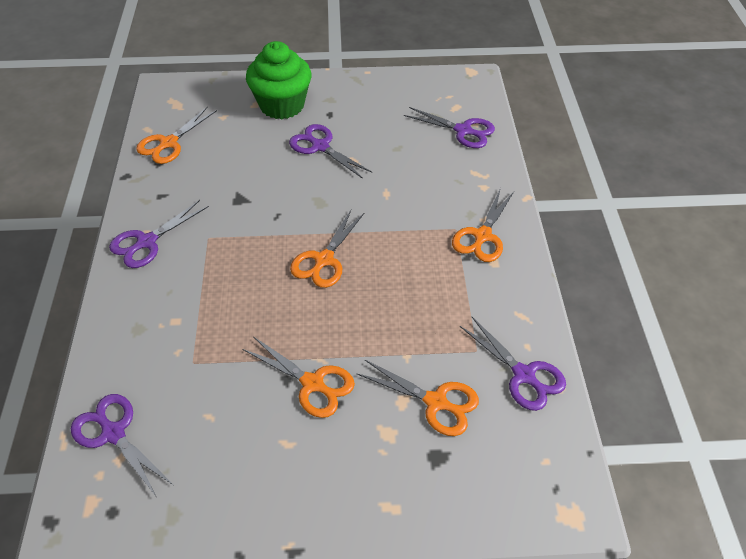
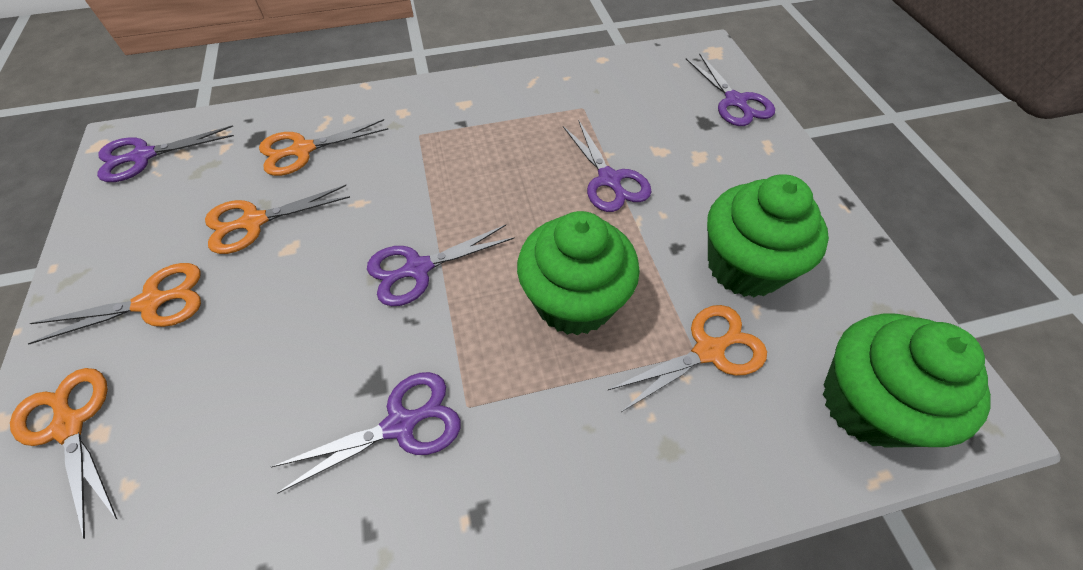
green cupcake: [246,41,311,119] = 1 -> [517,211,640,336] [707,175,829,298] [823,314,991,447] = 3

